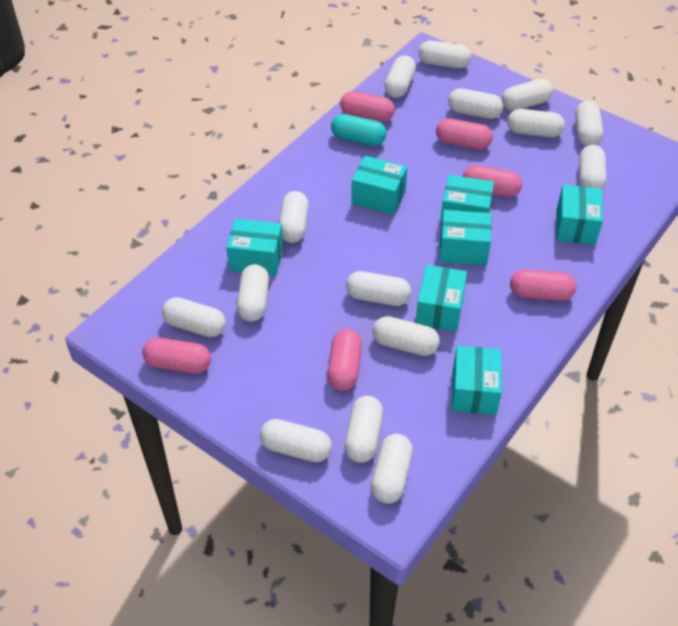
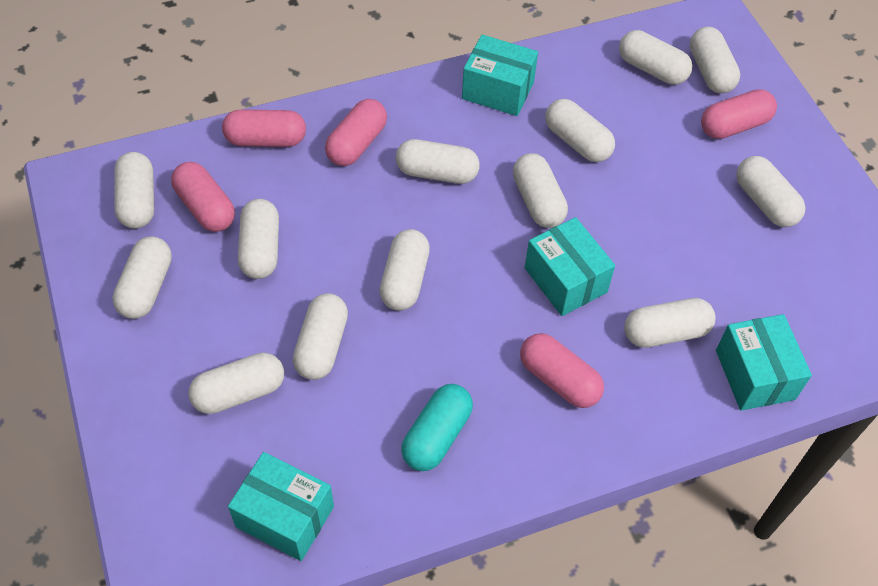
pink capsule: [142,338,211,374] [327,329,362,391] [340,91,395,122] [436,118,493,150] [463,165,522,197] [510,269,576,301] = 6 -> [171,162,235,232] [222,109,306,147] [325,99,387,166] [520,333,604,408] [701,89,777,139] = 5
turquoise box: [226,219,283,276] [351,156,407,215] [416,265,467,332] [439,210,491,265] [440,175,494,225] [452,346,502,415] [556,185,603,245] = 7 -> [228,452,334,561] [462,34,538,116] [525,217,615,316] [716,314,812,411] = 4
white capsule: [162,297,226,337] [237,264,269,322] [260,419,332,462] [279,191,309,243] [345,396,383,463] [346,271,411,306] [371,434,413,504] [373,316,440,356] [384,55,416,98] [418,41,471,69] [448,88,503,119] [502,79,553,111] [507,109,565,137] [575,101,603,146] [579,145,606,189] = 15 -> [112,236,172,319] [114,152,154,229] [188,352,284,414] [238,199,279,279] [293,293,348,380] [379,229,430,311] [396,139,480,184] [513,153,568,228] [546,99,615,162] [619,30,692,85] [624,298,716,348] [690,27,740,93] [736,156,806,227] = 13

